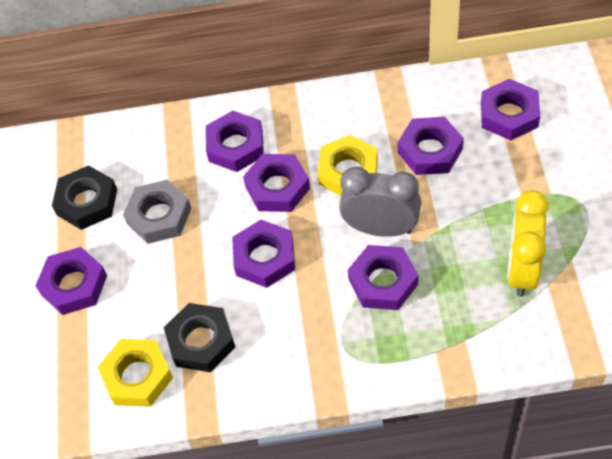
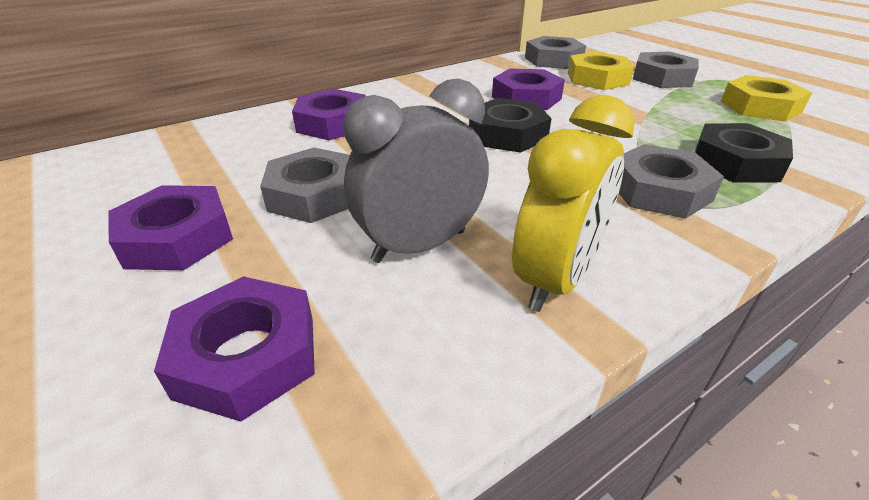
grey nut: [123,180,191,244] = 1 -> [260,148,350,223] [525,36,586,69] [619,144,724,219] [633,52,699,88] = 4
purple nut: [35,247,107,315] [206,111,264,172] [232,220,295,288] [243,154,310,212] [348,245,418,310] [398,117,464,175] [481,79,540,140] = 7 -> [109,185,233,270] [154,276,315,422] [292,89,366,140] [492,68,565,110] = 4

